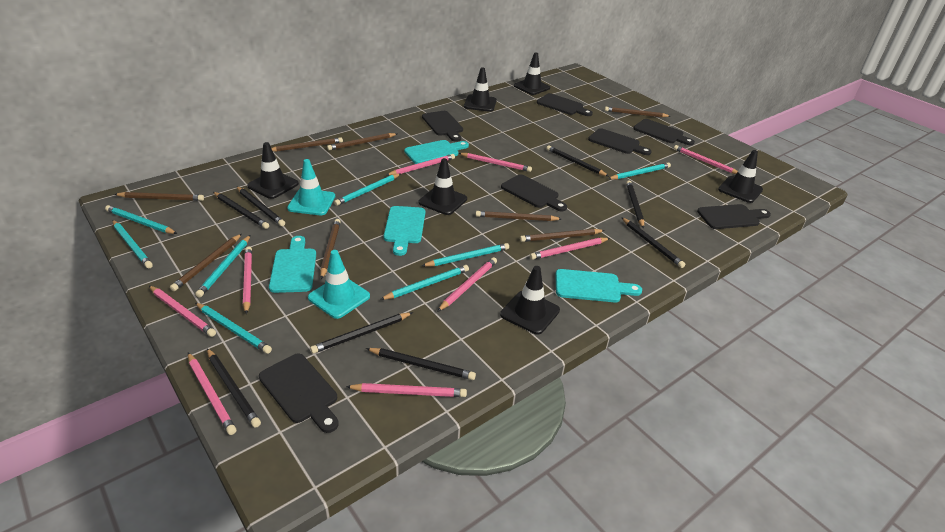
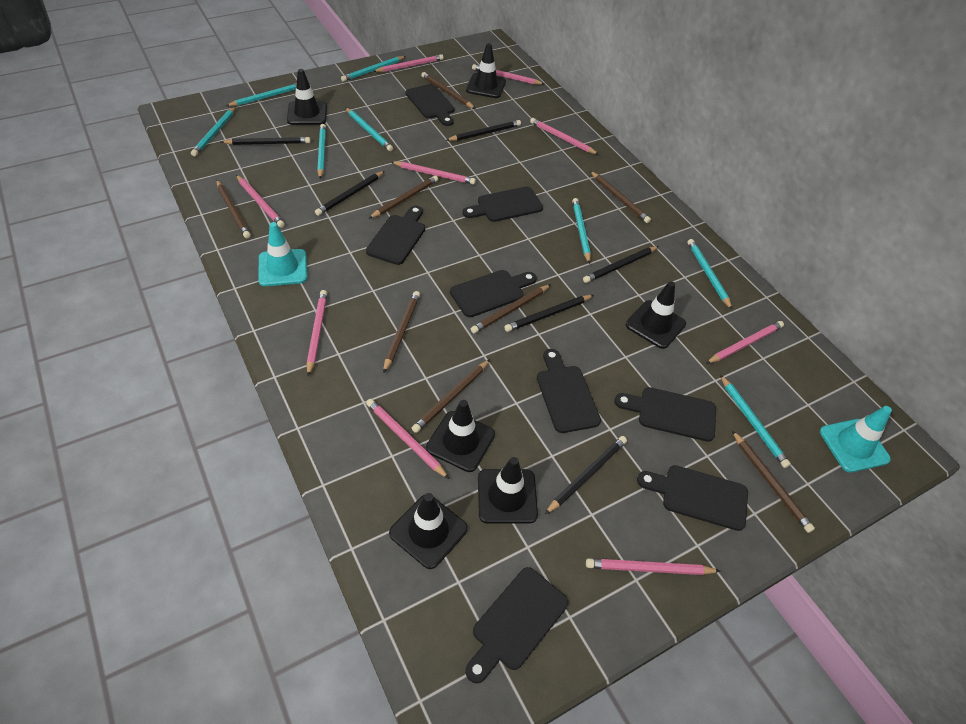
black cutting board: [259,354,339,433] [422,111,463,142] [501,174,567,212] [537,93,593,116] [588,128,652,155] [633,119,695,146] [697,204,771,229] = 7 -> [366,206,425,265] [406,84,454,126] [450,270,537,317] [463,186,543,222] [465,567,568,683] [537,349,601,433] [614,387,716,442] [637,465,748,531] = 8
black pencil: [207,348,261,428] [213,192,269,229] [236,186,285,226] [310,312,413,354] [366,348,476,380] [546,145,608,176] [621,217,685,268] [626,180,644,229] = 8 -> [221,137,311,145] [315,171,385,216] [446,120,521,141] [504,295,594,332] [545,436,627,514] [583,246,659,283] = 6
turquoise cutting board: [269,236,316,293] [384,206,425,256] [404,140,469,164] [555,269,642,302] = 4 -> none = 0

